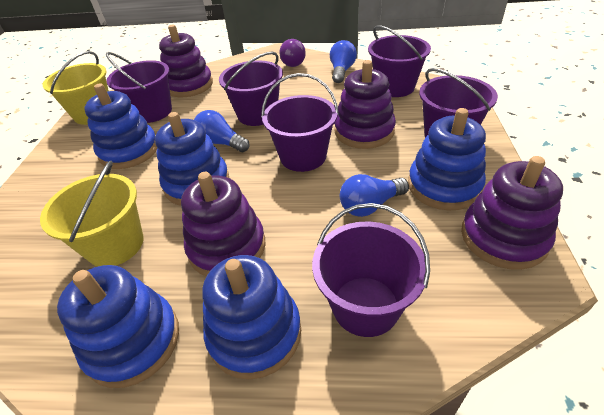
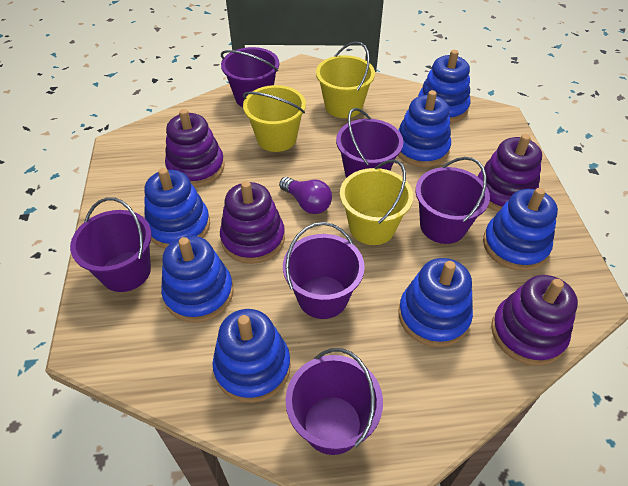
blue light bulb: [194,110,250,152] [330,40,357,83] [340,174,409,217] = 3 -> none = 0
blue stacking toy: [57,265,179,388] [85,83,158,169] [155,112,229,206] [203,255,301,380] [408,108,486,210] = 5 -> [144,168,210,249] [161,236,233,323] [212,309,291,403] [398,90,451,167] [398,258,473,347] [418,50,470,123] [483,188,558,271] = 7
yellow bucket: [40,160,143,266] [43,51,109,125] = 2 -> [243,85,306,152] [316,42,375,118] [340,159,413,245] = 3

